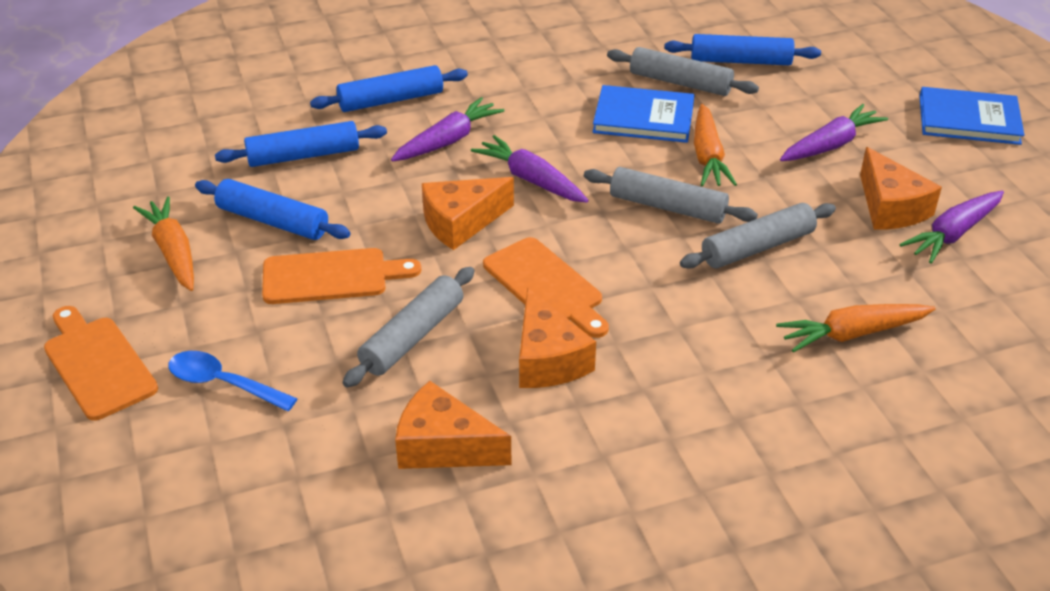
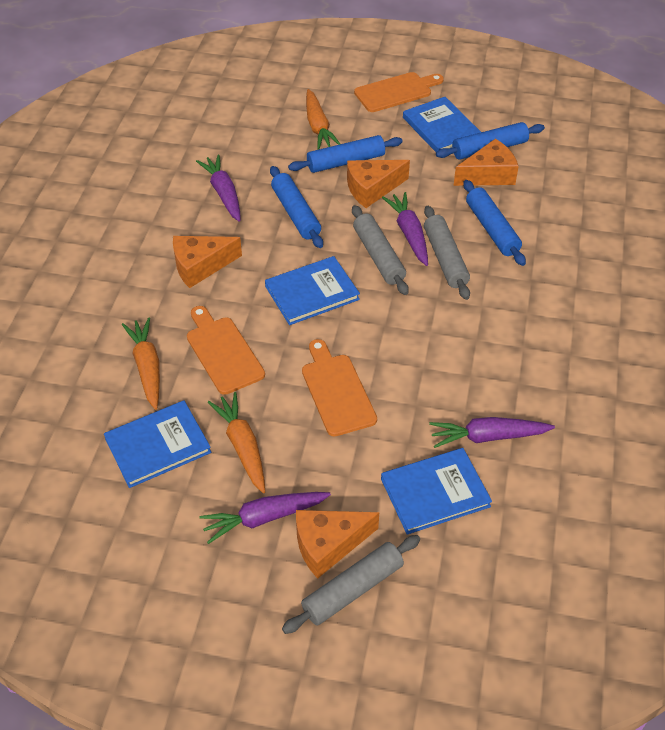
blue book: [593,85,694,143] [919,87,1024,145] = 2 -> [104,400,211,488] [265,256,360,325] [381,448,492,534] [403,97,481,152] = 4
blue spoon: [168,351,298,411] = 1 -> none = 0
grey rolling pin: [343,267,474,387] [584,167,758,224] [607,47,759,96] [680,203,836,269] = 4 -> [282,535,420,634] [352,205,409,295] [424,206,470,300] = 3

